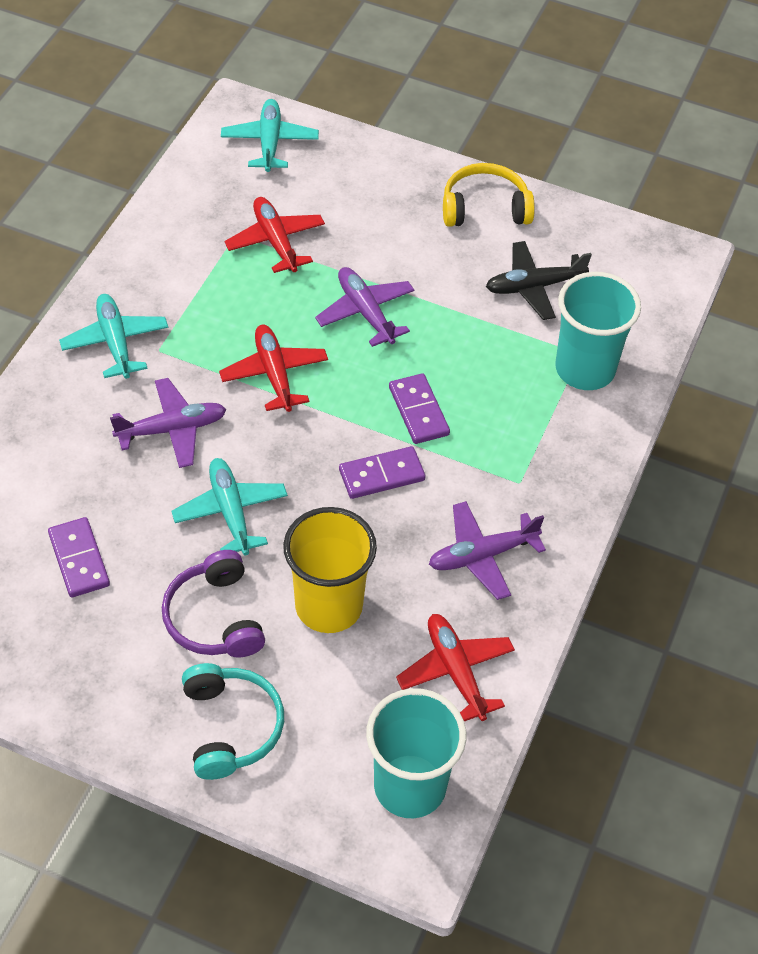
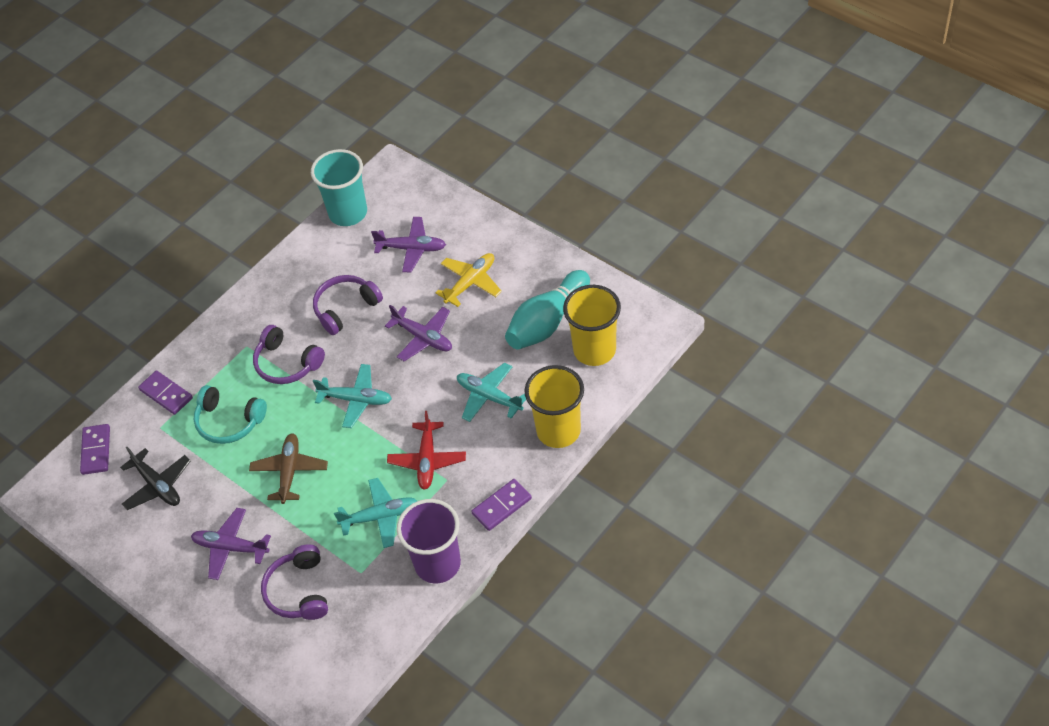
brown plane: none = 0 -> [249,433,328,504] = 1
purple cup: none = 0 -> [397,499,461,583] = 1
purple headphones: [162,550,265,658] = 1 -> [253,325,325,384] [261,544,328,620] [313,275,383,335] = 3
red plane: [219,325,328,412] [224,197,325,273] [396,614,515,721] = 3 -> [387,411,466,490] = 1
turquoise bowling pin: none = 0 -> [505,270,590,350] = 1
turquoise cup: [366,688,466,818] [555,272,641,390] = 2 -> [311,149,367,226] = 1
yellow cup: [283,507,377,633] = 1 -> [525,365,584,448] [563,285,621,366] = 2
yellow headphones: [443,163,535,227] = 1 -> none = 0
yellow plane: none = 0 -> [436,253,502,307] = 1

